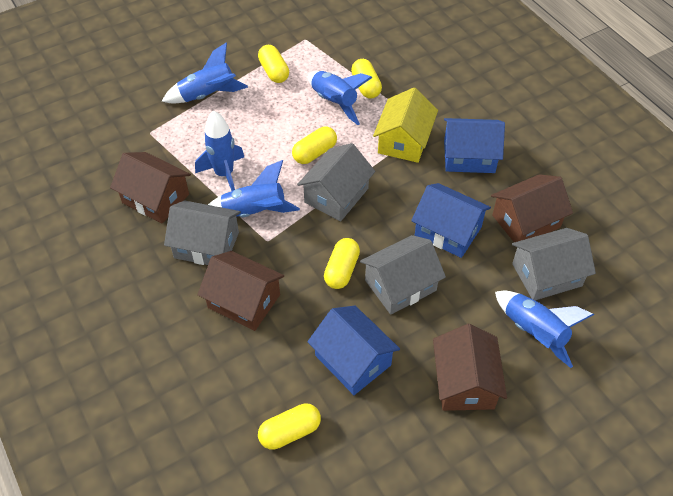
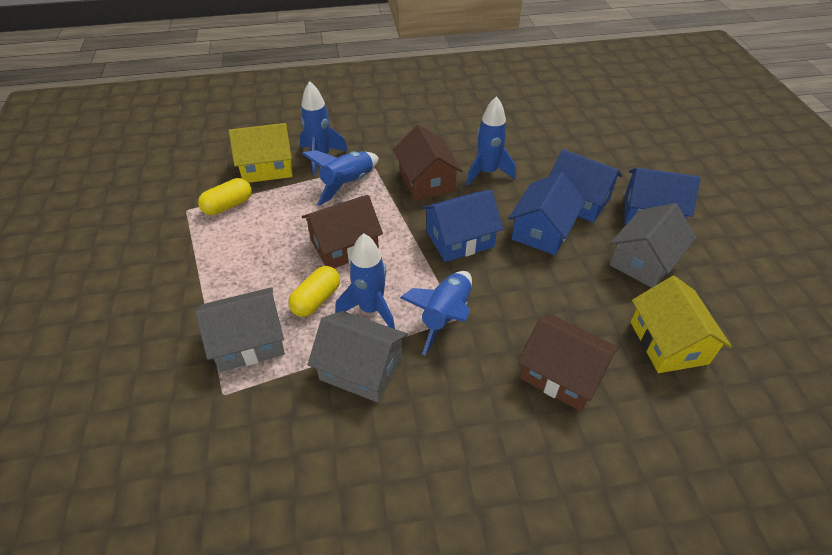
blue house: [308,306,400,395] [411,183,491,258] [444,118,505,173] = 3 -> [422,190,503,262] [508,172,585,255] [549,149,622,222] [625,168,700,224] = 4
brown house: [110,152,191,223] [198,251,284,331] [433,324,507,411] [491,174,573,242] = 4 -> [302,195,383,268] [393,125,463,201] [518,314,619,411] = 3
grey house: [164,201,241,265] [297,143,375,221] [360,235,446,315] [512,228,596,300] = 4 -> [195,287,285,372] [308,311,408,403] [609,203,696,288] = 3
yellow capsule: [258,45,289,83] [258,404,321,450] [292,126,337,164] [324,238,360,289] [351,59,382,99] = 5 -> [198,178,252,215] [288,266,340,317] = 2
yellow house: [373,88,438,163] = 1 -> [229,123,293,183] [631,276,732,373] = 2

